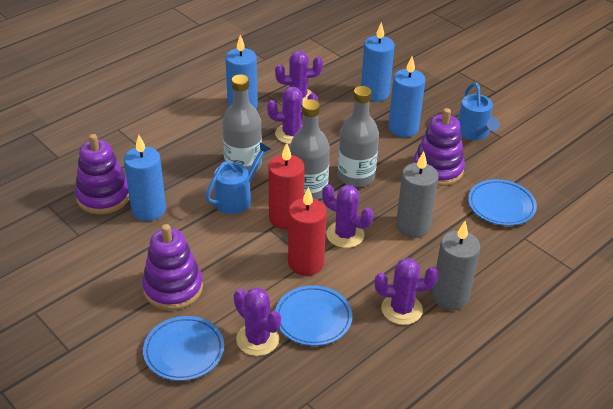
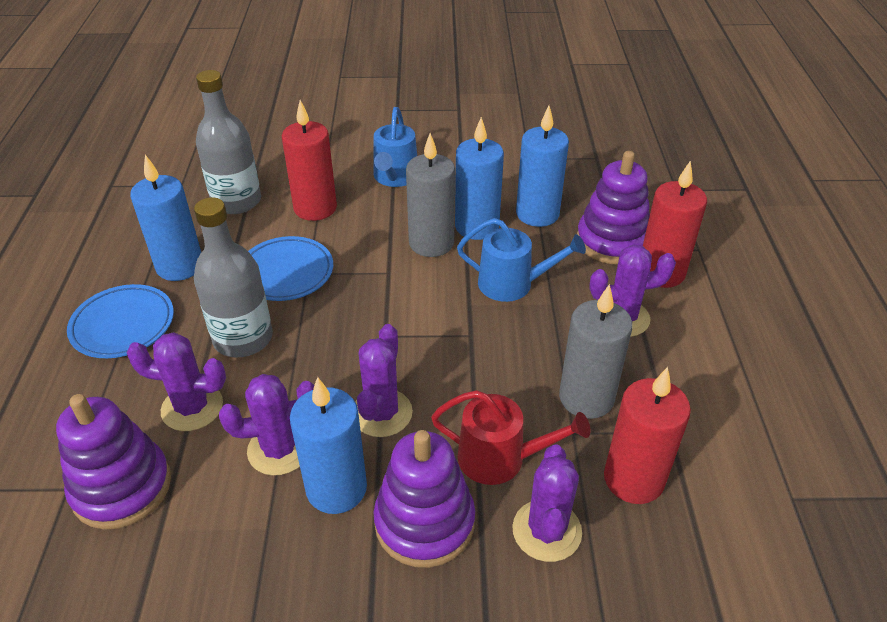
blue plate: [143,316,224,381] [275,285,352,346] [468,179,537,226] = 3 -> [67,284,174,358] [248,236,333,301] = 2
grey bottle: [222,74,262,171] [290,99,330,200] [338,86,379,187] = 3 -> [194,197,273,358] [196,70,261,214] = 2
red candle: [268,143,305,229] [288,187,327,276] = 2 -> [282,100,337,221] [604,367,691,504] [643,160,707,288] = 3
red watering can: none = 0 -> [431,390,590,485] = 1

